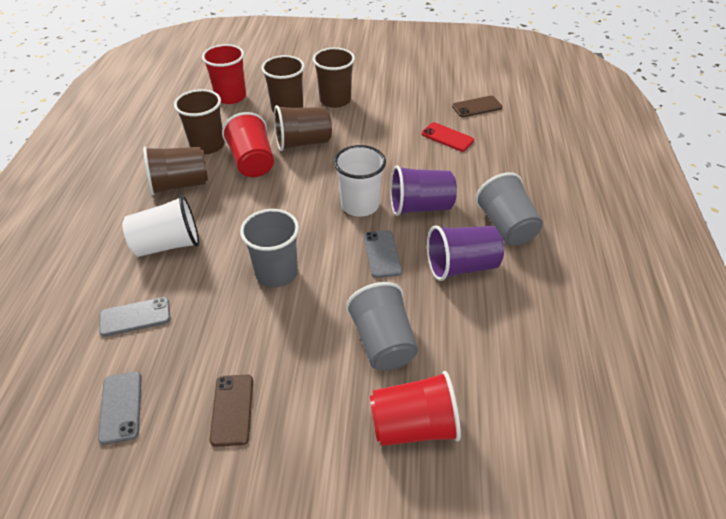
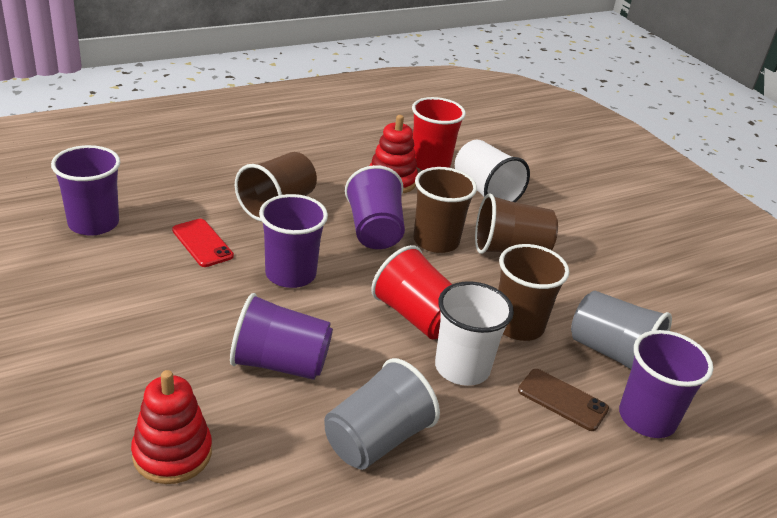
brown cup: [143,147,208,195] [174,89,225,154] [261,55,305,112] [274,105,332,151] [313,47,355,108] = 5 -> [235,152,317,222] [413,167,477,253] [475,193,558,254] [498,244,569,341] = 4
brown phone: [209,375,253,447] [452,96,502,117] = 2 -> [518,369,609,431] = 1
grey cup: [240,209,299,287] [346,282,418,371] [475,172,543,246] = 3 -> [324,358,440,470] [571,291,672,369] = 2
grey phone: [98,371,142,445] [99,297,171,337] [364,230,402,278] = 3 -> none = 0
purple cup: [390,165,457,216] [427,225,504,281] = 2 -> [51,145,120,236] [230,293,333,380] [259,194,328,288] [345,165,405,249] [619,330,713,438] = 5
red cup: [202,44,246,104] [222,112,274,177] [370,371,461,446] = 3 -> [371,245,452,339] [412,97,466,170] = 2
red stacking toy: none = 0 -> [131,370,212,484] [370,115,418,194] = 2

